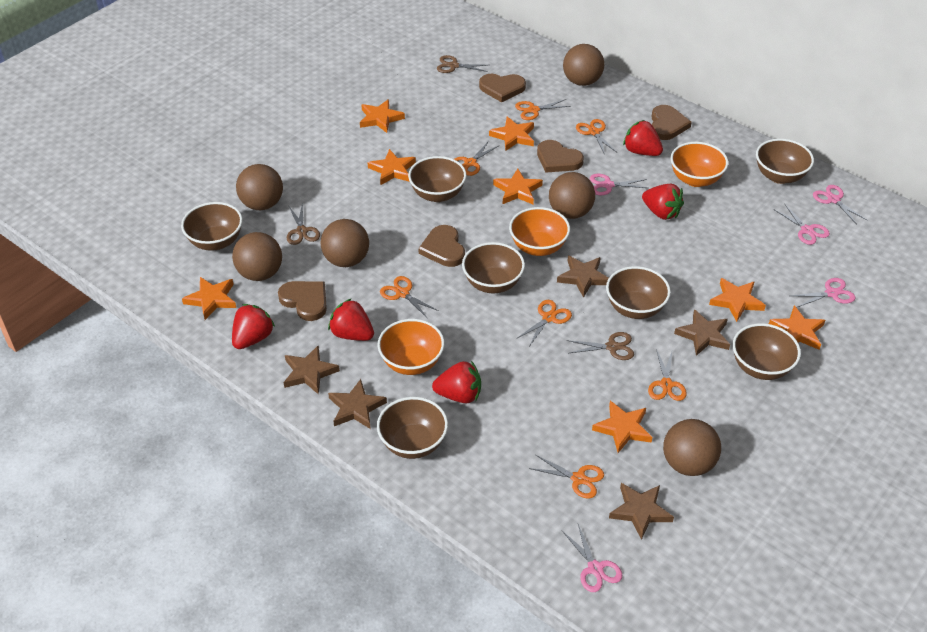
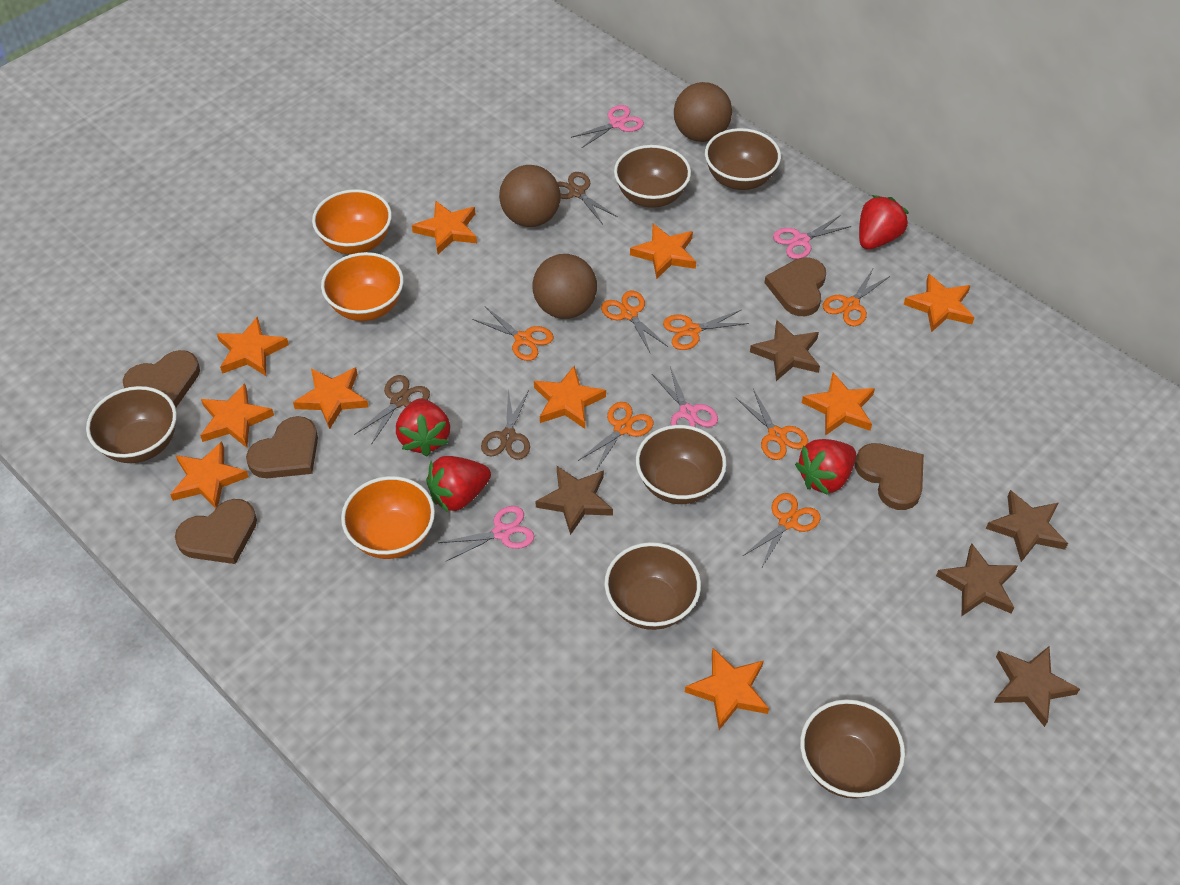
brown ball: [232,232,282,281] [236,164,283,210] [321,219,369,267] [549,172,595,219] [563,44,604,86] [663,419,721,476] = 6 -> [499,165,561,227] [533,254,597,319] [674,82,732,142] = 3
brown bowl: [181,202,242,251] [377,397,448,459] [408,156,466,202] [462,242,525,293] [606,266,671,319] [733,323,801,380] [756,139,814,184] = 7 -> [86,386,177,463] [604,542,701,630] [614,145,691,208] [636,425,726,504] [705,128,781,190] [800,699,905,799] = 6
orange star: [182,277,236,320] [360,99,405,133] [367,149,416,185] [489,116,534,151] [493,169,543,204] [592,401,652,453] [709,278,766,322] [769,305,825,350] = 8 -> [170,442,249,509] [200,383,274,448] [217,317,289,376] [293,367,369,429] [412,200,477,254] [534,366,606,429] [630,224,696,279] [685,648,769,730] [802,373,875,436] [903,273,975,332] = 10
pink scissors: [562,524,622,592] [590,174,647,195] [773,203,830,245] [791,278,855,308] [813,185,868,225] = 5 -> [438,506,534,562] [571,105,644,148] [652,367,718,427] [773,216,852,259] = 4
red strawberry: [232,304,275,349] [328,298,374,341] [432,361,481,403] [623,120,663,156] [642,184,684,220] = 5 -> [396,398,450,456] [426,456,491,513] [795,439,856,495] [859,195,909,250] = 4

